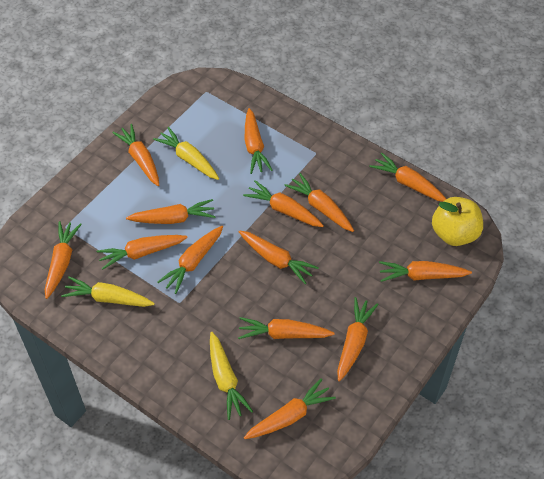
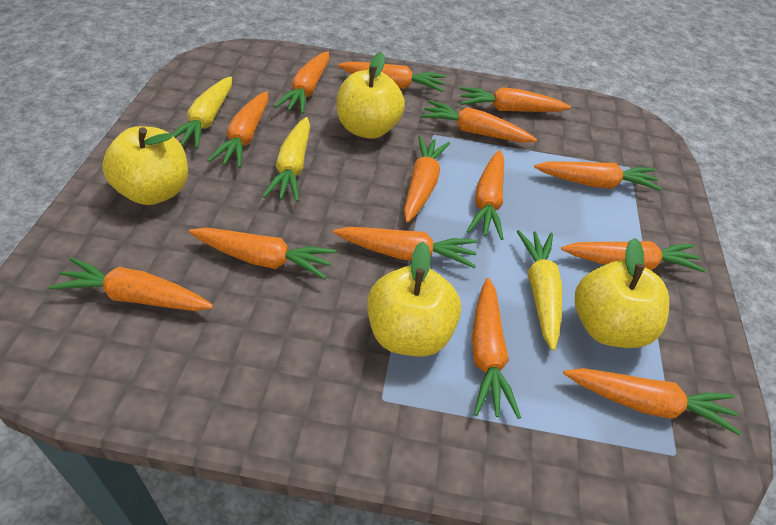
yellow apple: [432,197,483,246] = 1 -> [102,126,188,205] [337,52,405,139] [367,242,461,356] [575,238,669,348] = 4

